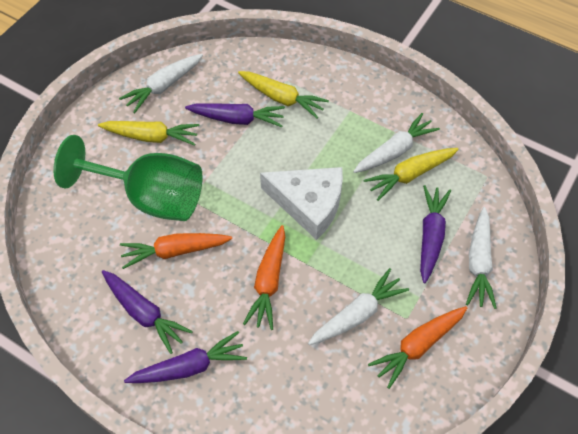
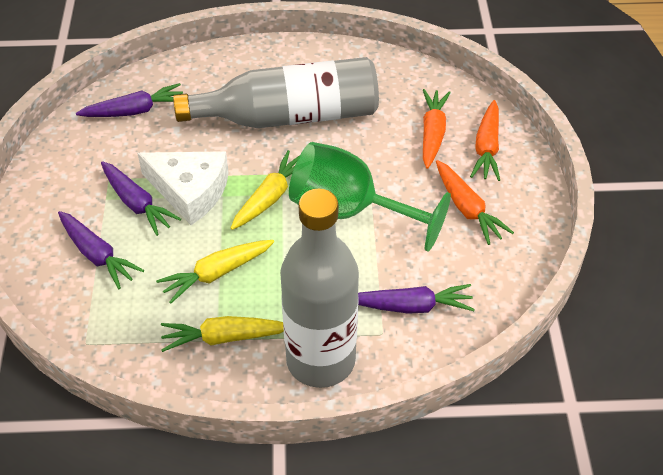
grey bottle: none = 0 -> [173,57,379,128] [280,189,359,388] = 2
white carrot: [119,54,203,113] [308,268,409,345] [353,113,440,173] [466,207,497,309] = 4 -> none = 0

